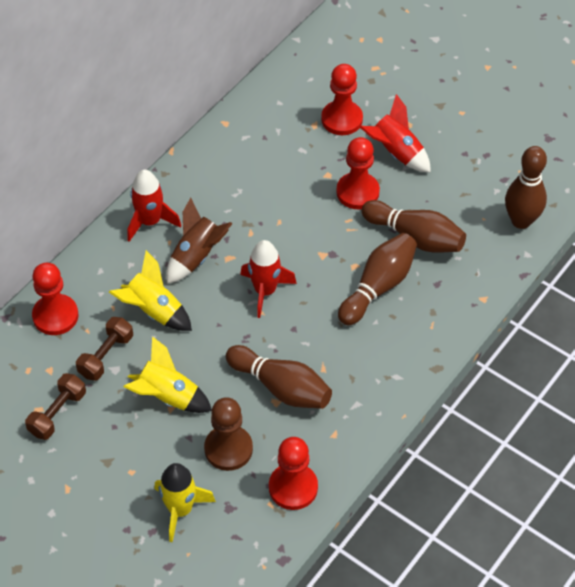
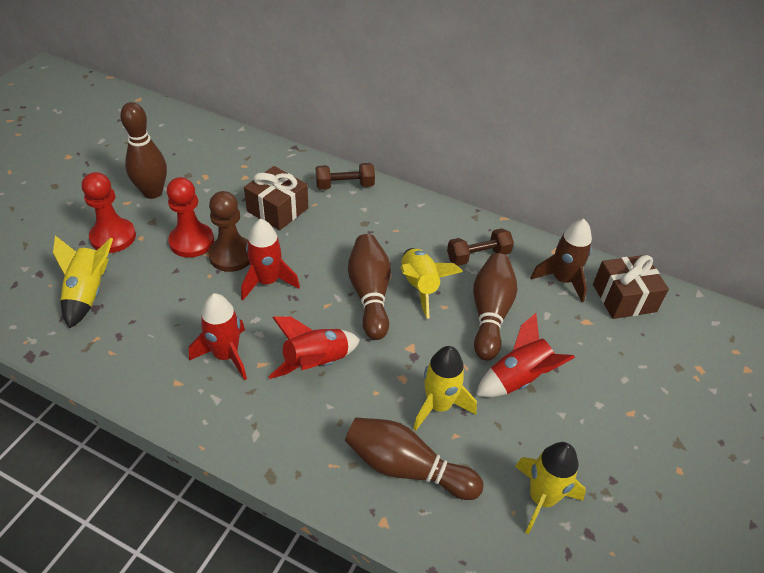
brown gift: none = 0 -> [244,166,308,230] [593,255,669,319] = 2
red pawn: [32,263,79,335] [269,437,318,510] [321,64,363,135] [336,137,380,209] = 4 -> [82,172,136,253] [167,177,214,258] = 2
red rocket: [127,170,181,242] [240,240,297,318] [360,94,431,173] = 3 -> [189,293,247,380] [241,219,300,300] [268,317,360,379] [476,313,575,397] = 4
yellow rocket: [109,250,192,331] [124,336,212,413] [155,463,216,542] = 3 -> [53,236,113,329] [400,248,463,318] [413,346,477,431] [515,442,586,535] = 4

